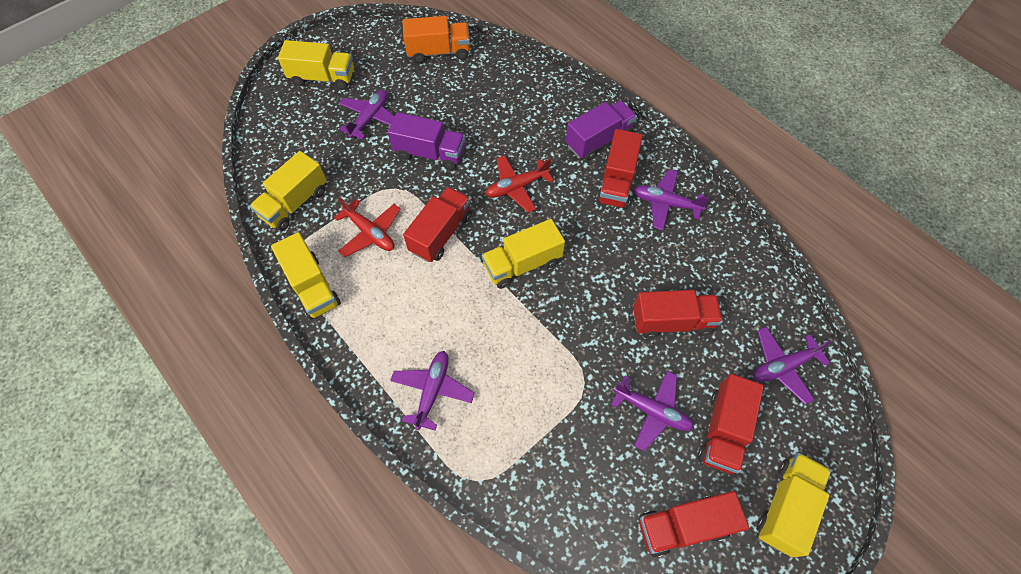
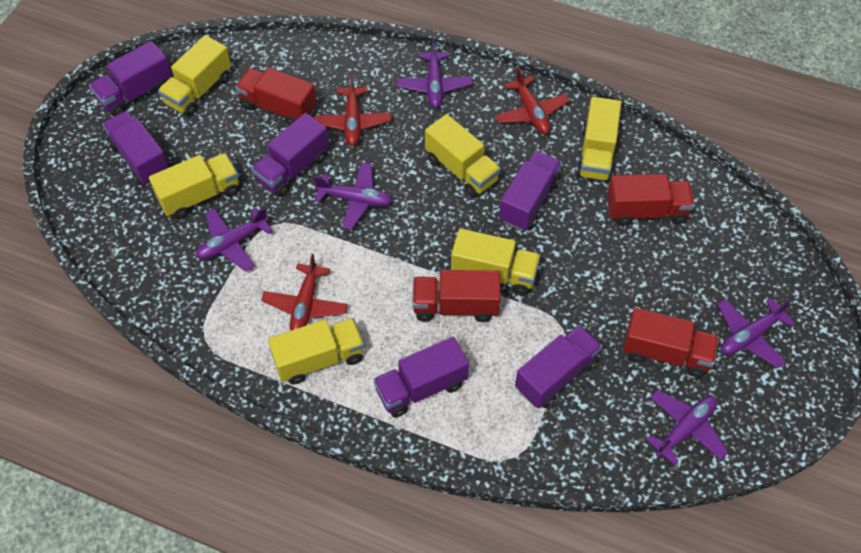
orange truck: [403,16,470,63] = 1 -> none = 0
purple truck: [388,112,465,170] [566,101,637,161] = 2 -> [89,41,172,116] [102,111,169,186] [251,113,329,197] [373,337,469,418] [499,151,562,231] [515,325,602,408] = 6
red plane: [334,197,400,257] [486,155,554,213] = 2 -> [261,254,348,331] [314,75,391,146] [495,67,570,134] = 3
red truck: [403,187,472,262] [596,129,643,209] [633,290,723,339] [639,491,749,557] [698,374,764,474] = 5 -> [235,67,317,126] [412,270,501,322] [607,174,695,226] [623,308,719,378] = 4
yellow truck: [250,151,327,231] [271,232,341,320] [278,40,354,90] [482,219,565,289] [756,453,831,557] = 5 -> [149,153,239,219] [158,35,231,116] [268,318,364,385] [425,114,501,197] [451,229,540,295] [576,97,621,182] = 6

